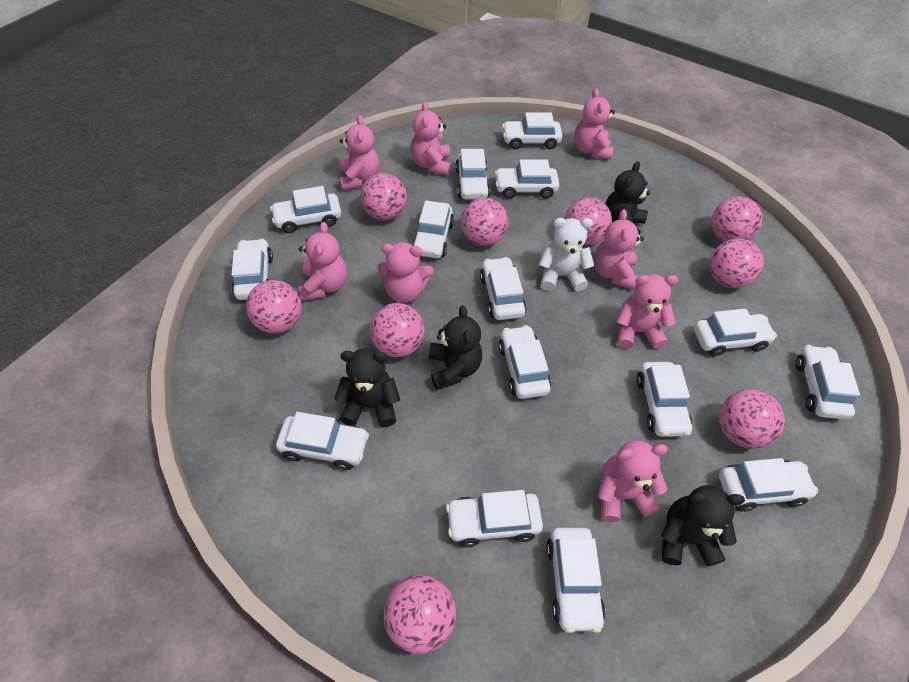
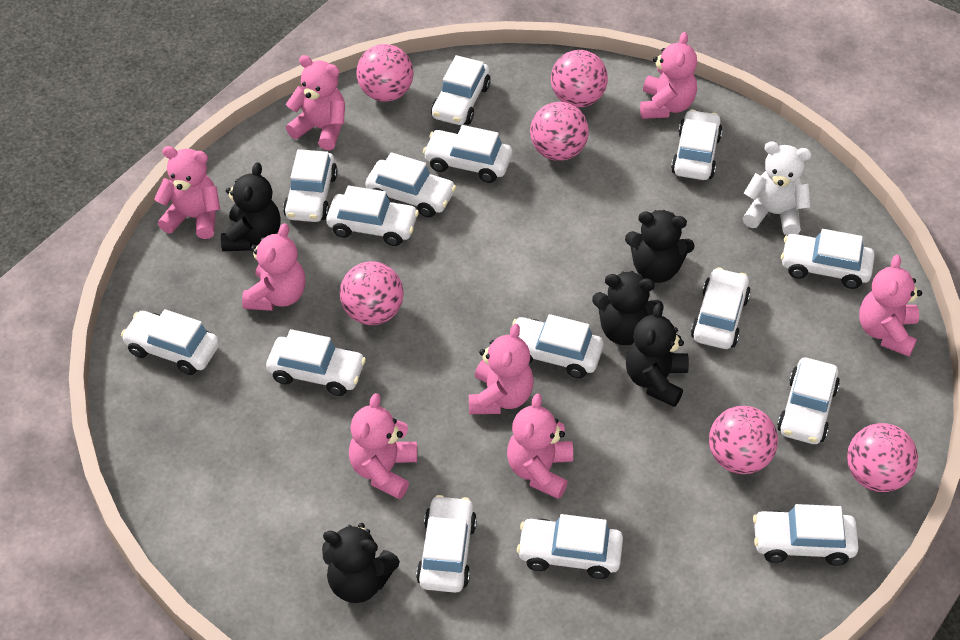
black teddy bear: [334,348,400,427] [429,305,482,390] [605,161,650,234] [661,485,745,566] = 4 -> [221,162,281,251] [322,523,400,603] [592,271,664,345] [625,210,695,283] [626,303,689,407] = 5
pink ball: [246,280,302,333] [361,173,407,221] [370,303,425,357] [384,574,456,654] [461,198,508,246] [564,197,612,245] [709,239,764,288] [711,197,763,242] [719,389,785,449] = 9 -> [340,261,404,325] [357,44,413,102] [530,102,589,161] [551,50,608,107] [709,406,778,474] [847,423,918,492] = 6

